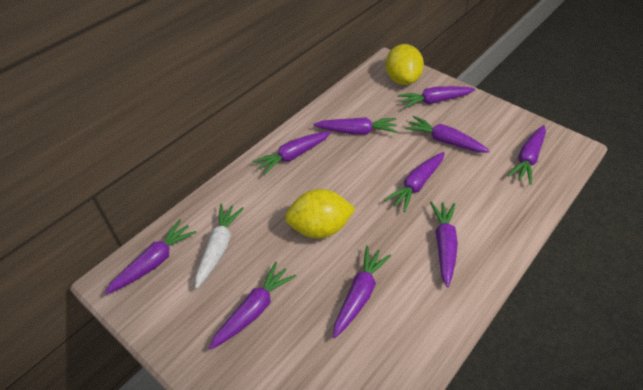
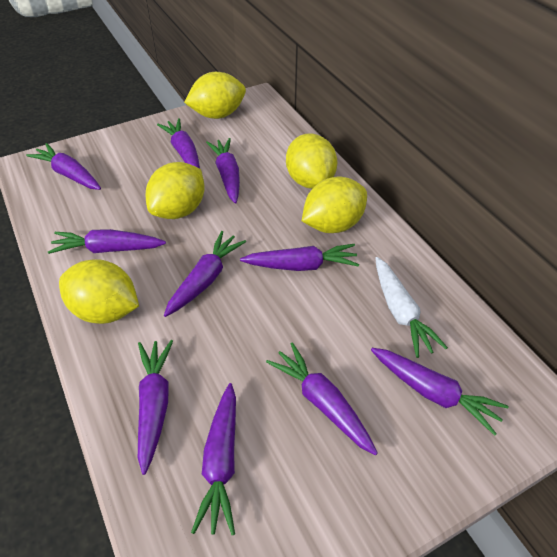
yellow lemon: [285,189,356,239] [386,44,424,85] = 2 -> [59,259,139,324] [146,162,205,219] [184,72,246,119] [286,133,337,189] [302,177,367,233] = 5

